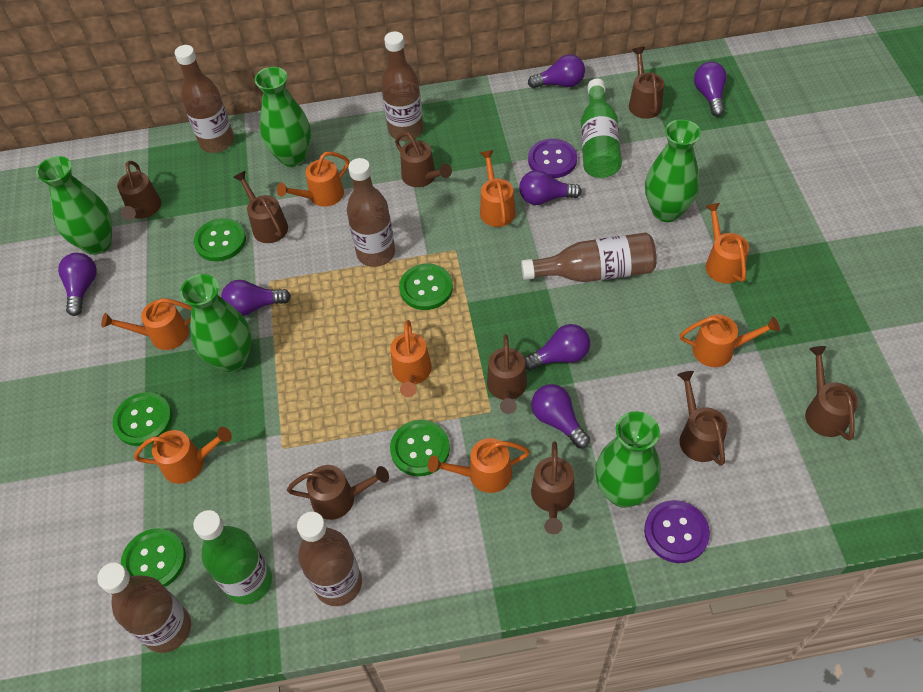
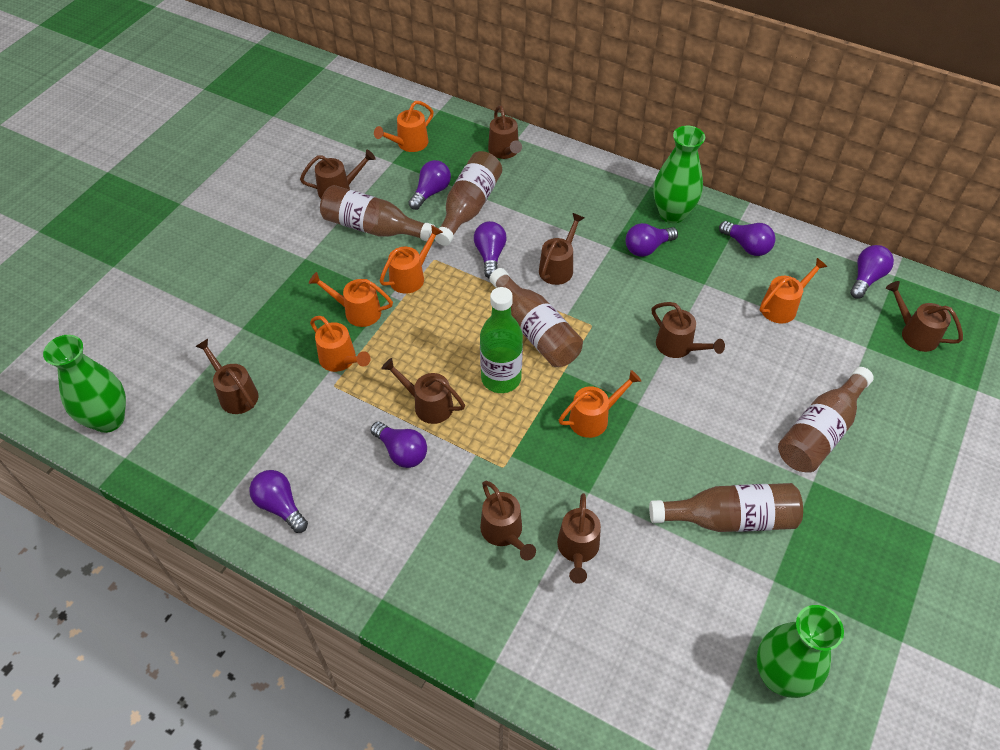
brown bottle: [97,562,191,653] [175,45,234,153] [297,512,362,606] [347,158,395,267] [381,31,424,141] [521,232,657,282] = 6 -> [320,185,435,241] [435,151,502,246] [489,268,583,367] [649,483,803,532] [778,367,874,473] = 5
green bottle: [193,510,272,604] [581,79,622,178] = 2 -> [480,287,523,393] = 1
green button: [113,392,172,446] [121,528,186,587] [194,218,246,261] [390,420,450,476] [399,263,453,310] = 5 -> none = 0
green vase: [36,156,112,255] [180,274,252,372] [254,67,311,167] [595,411,661,508] [645,119,701,222] = 5 -> [43,335,126,433] [654,126,705,223] [756,605,844,698] = 3
orange watering can: [101,298,191,350] [134,427,232,484] [277,152,349,207] [390,320,432,397] [428,438,530,493] [480,150,516,227] [680,315,780,367] [706,203,749,284] = 8 -> [309,272,393,327] [310,316,371,372] [374,101,434,152] [380,225,443,294] [559,370,641,438] [760,258,828,324] = 6
purple button: [528,139,577,178] [644,500,710,563] = 2 -> none = 0

